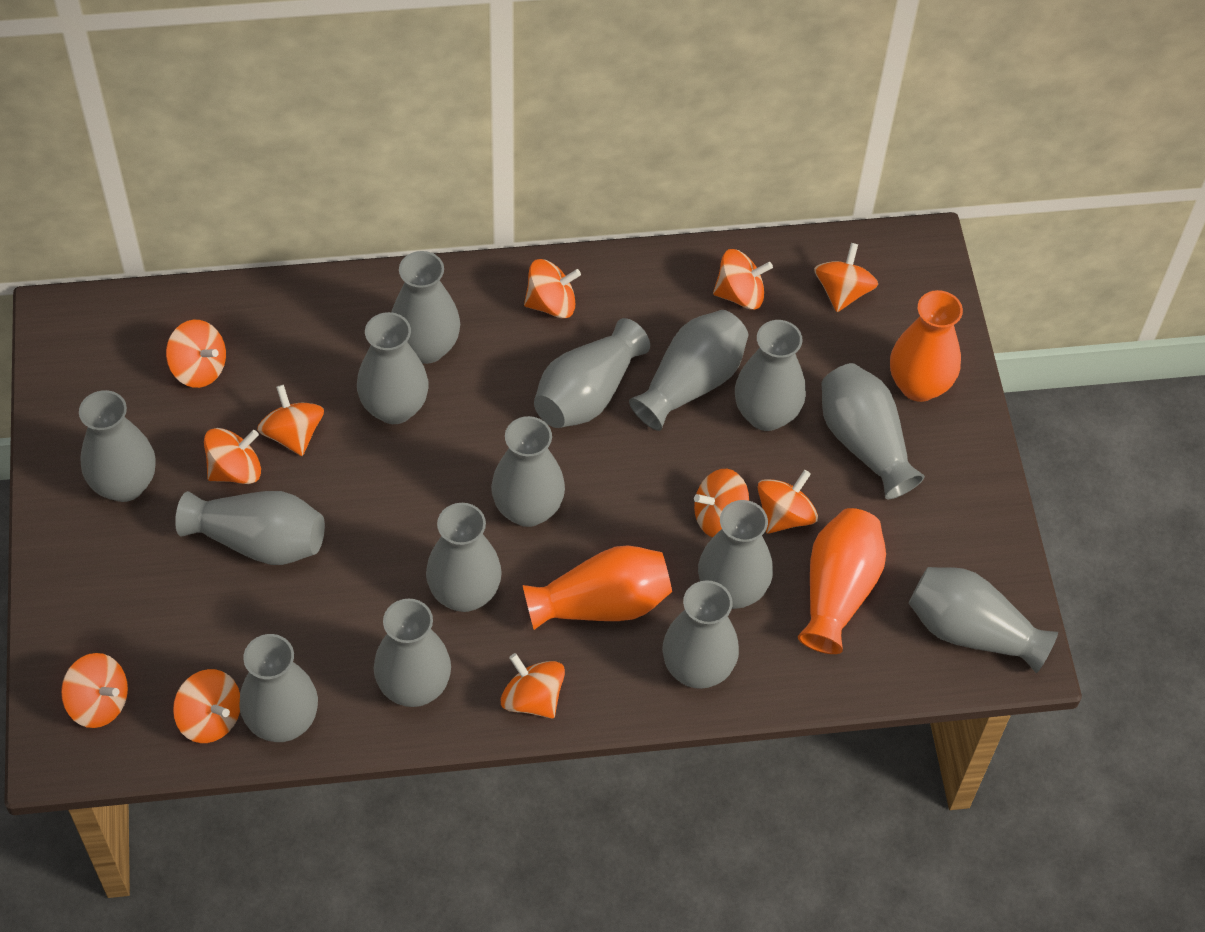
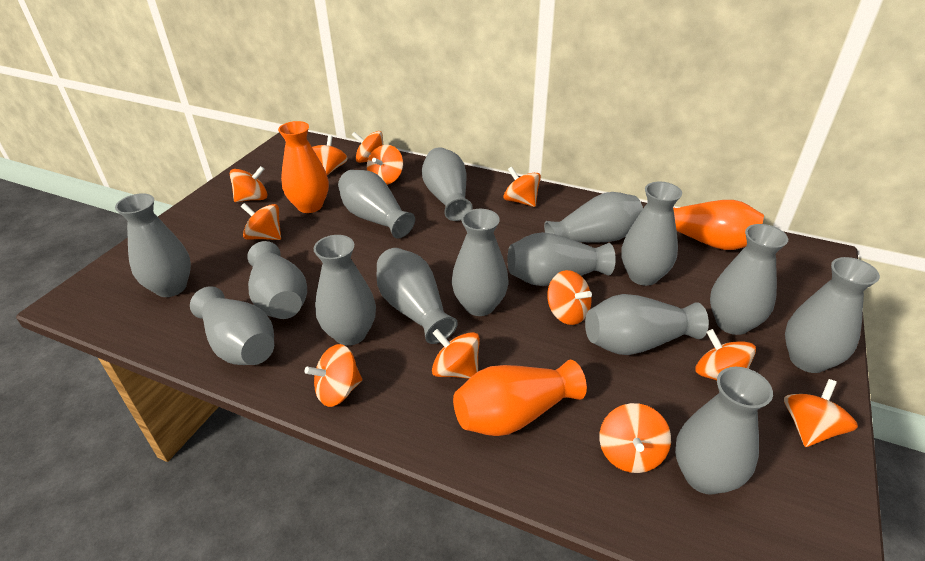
orange spinning top: [61,653,128,728] [166,320,226,388] [173,669,240,743] [204,428,261,484] [257,385,324,456] [501,653,565,719] [524,259,581,318] [694,469,749,537] [713,249,773,310] [757,470,818,534] [814,243,878,312] = 11 -> [230,166,267,202] [241,203,281,240] [305,344,362,407] [312,135,348,175] [352,131,383,163] [367,145,403,185] [432,329,480,379] [503,166,541,207] [547,270,592,325] [599,403,671,473] [695,329,756,380] [784,379,858,447] = 12

